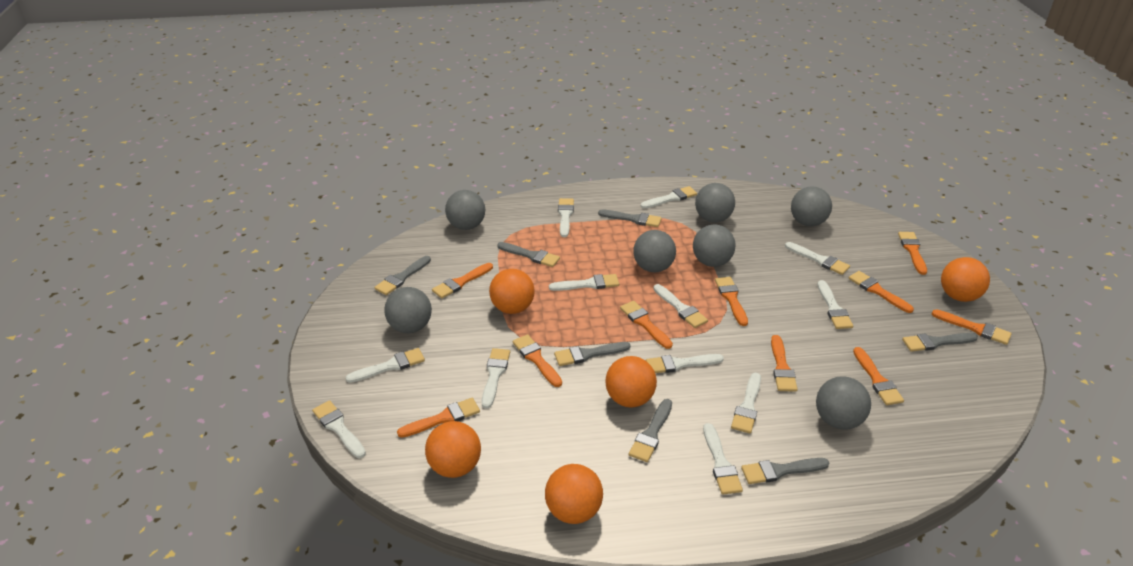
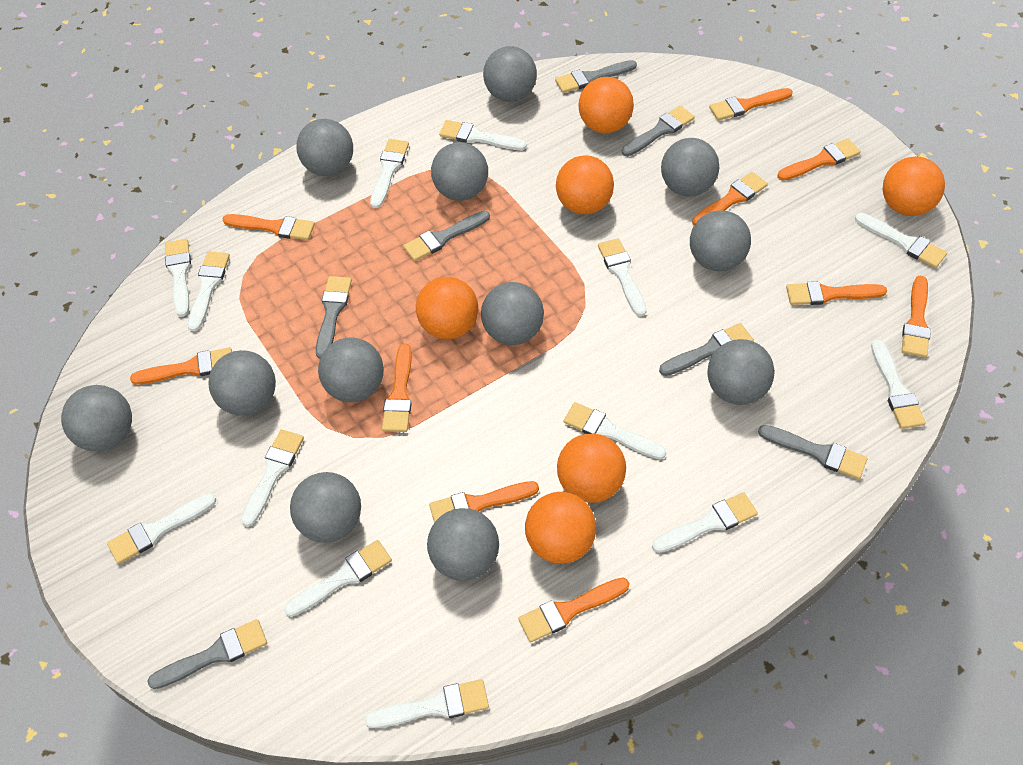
grey ball: [384,287,432,333] [445,190,485,230] [633,230,676,272] [693,224,736,267] [695,183,735,223] [791,187,832,226] [816,376,871,430] = 7 -> [61,385,132,451] [208,350,276,416] [290,472,361,543] [297,119,353,176] [318,337,384,402] [427,508,499,581] [431,142,488,201] [481,282,544,345] [483,46,537,102] [661,138,720,197] [690,210,751,271] [707,339,775,405] = 12
orange ball: [425,421,481,478] [489,269,535,314] [545,464,603,524] [605,356,657,407] [941,257,990,302] = 5 -> [416,277,478,339] [525,492,596,564] [556,155,614,214] [557,434,626,503] [578,77,634,133] [882,156,945,216] = 6
white brush: [312,400,366,458] [346,348,425,383] [482,348,510,409] [549,274,619,291] [558,198,574,237] [641,186,697,209] [646,354,724,373] [654,284,708,328] [703,423,743,495] [731,373,761,434] [785,242,850,275] [817,280,853,329] = 12 -> [107,493,216,564] [165,239,191,317] [188,251,230,331] [241,429,304,527] [284,540,392,617] [365,679,489,728] [370,139,409,208] [439,120,527,150] [563,402,666,459] [598,238,647,317] [652,492,758,553] [855,213,947,268] [871,340,926,429] = 13

